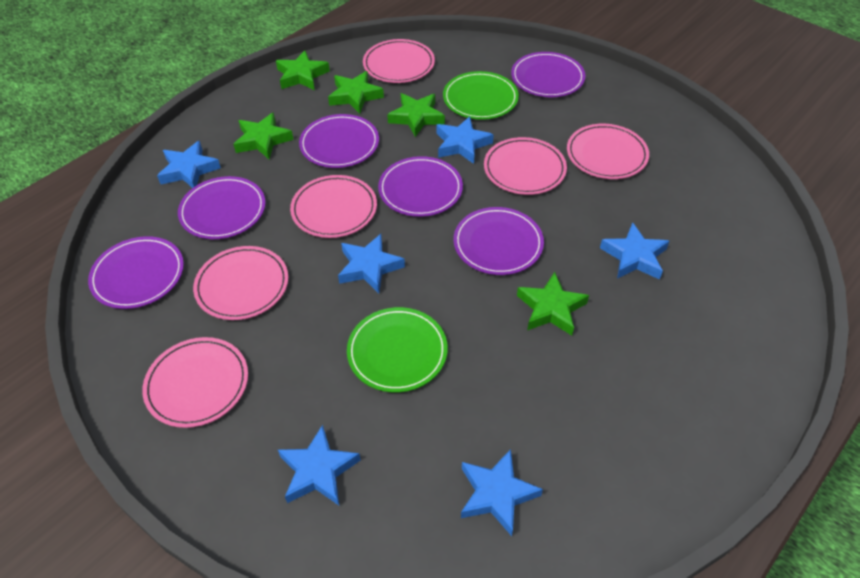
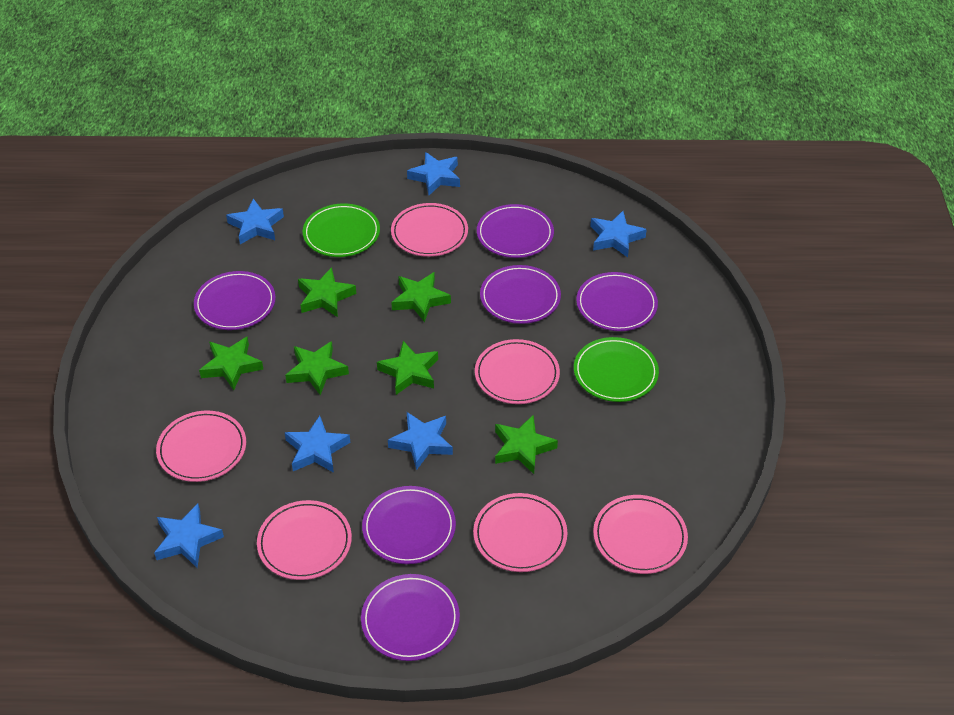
green star: [233,112,294,159] [276,50,330,90] [328,71,384,114] [387,93,445,137] [517,272,589,336] = 5 -> [199,337,263,390] [285,341,349,395] [298,267,356,317] [377,341,438,395] [391,272,451,322] [495,415,558,474] = 6

